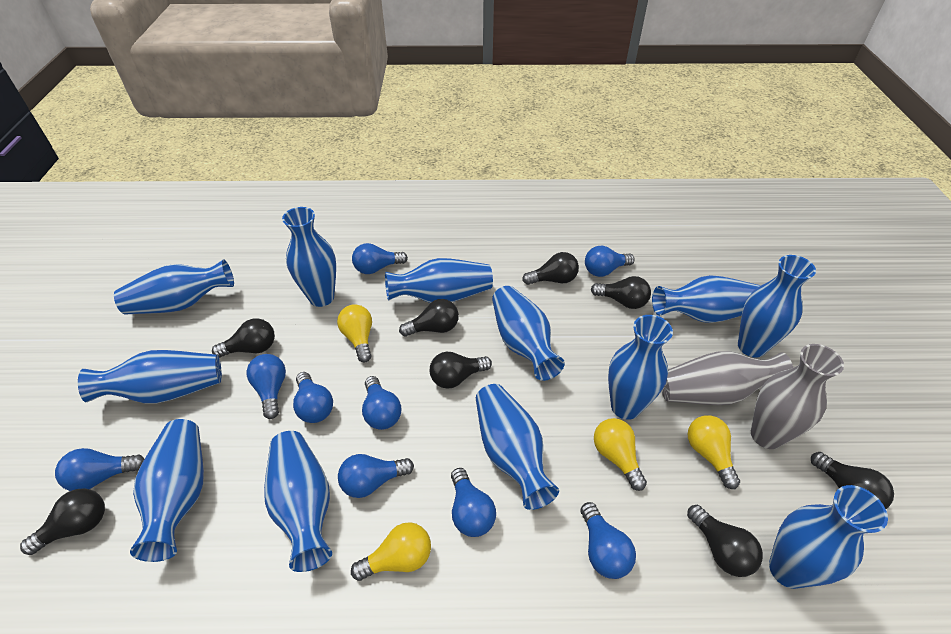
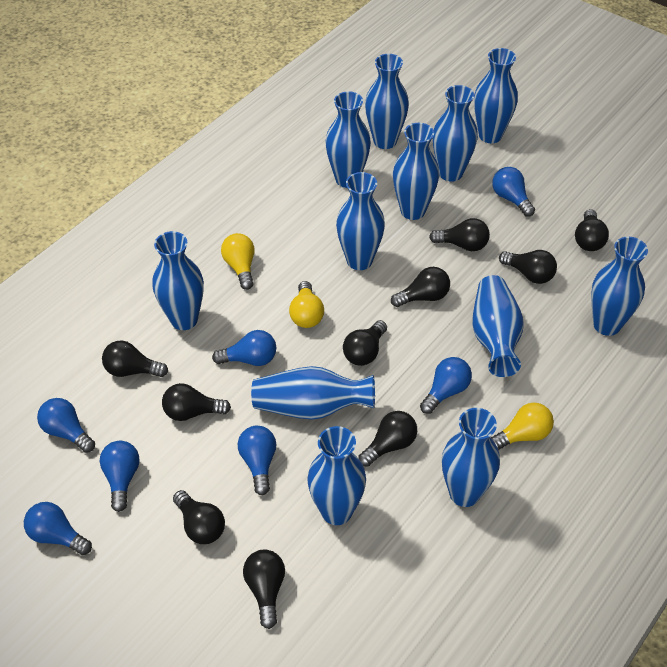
black light bulb: [20,489,105,555] [212,318,275,358] [399,299,459,336] [430,352,492,389] [522,252,579,285] [591,276,651,309] [687,505,763,577] [811,452,894,509] = 8 -> [102,341,168,377] [162,383,231,421] [173,490,225,544] [243,549,285,629] [343,320,387,366] [358,411,417,467] [391,267,450,307] [429,218,490,251] [499,250,557,284] [575,209,609,251] = 10
blue light bulb: [55,448,144,491] [246,354,286,419] [293,372,333,423] [338,454,414,498] [352,243,408,274] [362,376,401,430] [451,468,496,537] [580,502,636,579] [585,246,635,277] = 9 -> [24,502,92,555] [37,398,95,453] [100,441,139,512] [212,330,276,366] [238,426,276,495] [420,357,472,414] [492,167,535,217] = 7
grey vase: [661,351,793,405] [751,344,844,449] = 2 -> none = 0
yellow light bulb: [337,304,372,363] [351,522,431,581] [594,418,647,491] [688,415,740,489] = 4 -> [221,233,255,290] [289,281,324,328] [491,403,554,450] = 3

